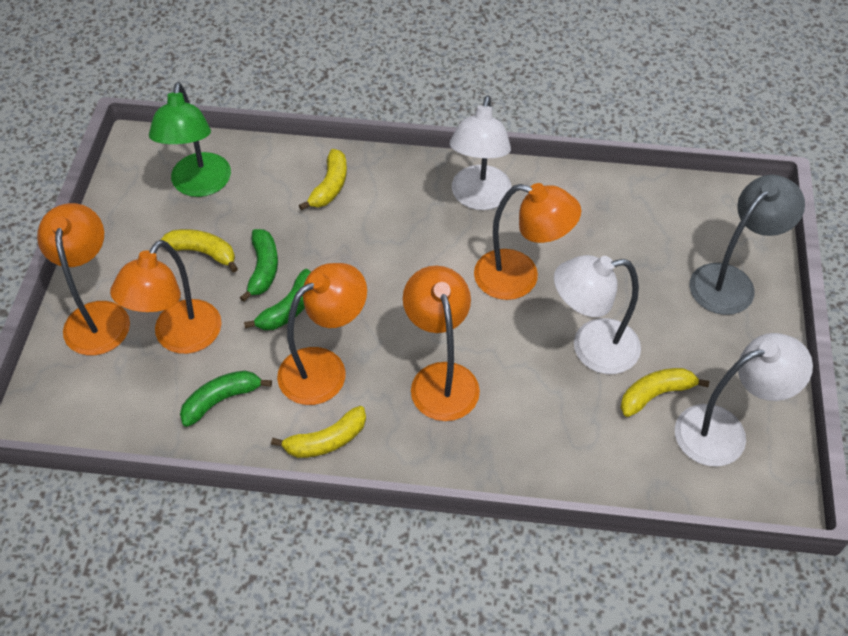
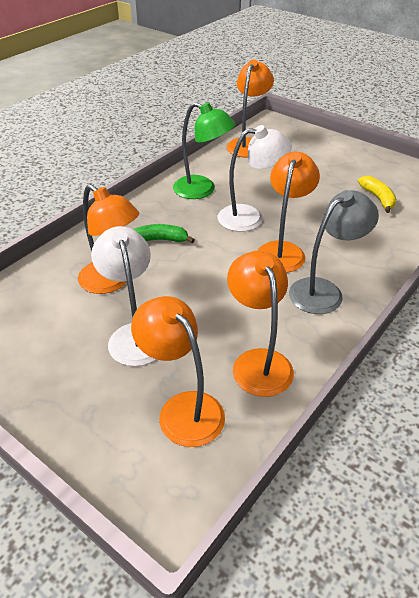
green banana: [180,371,272,427] [240,229,278,302] [244,269,311,330] = 3 -> [133,224,195,243] = 1
white lamp: [450,95,512,210] [554,255,641,374] [675,333,813,467] = 3 -> [91,226,156,366] [218,125,292,232] = 2
yellow banana: [161,229,238,272] [271,406,366,458] [299,149,347,210] [620,368,710,417] = 4 -> [358,176,397,213] = 1

